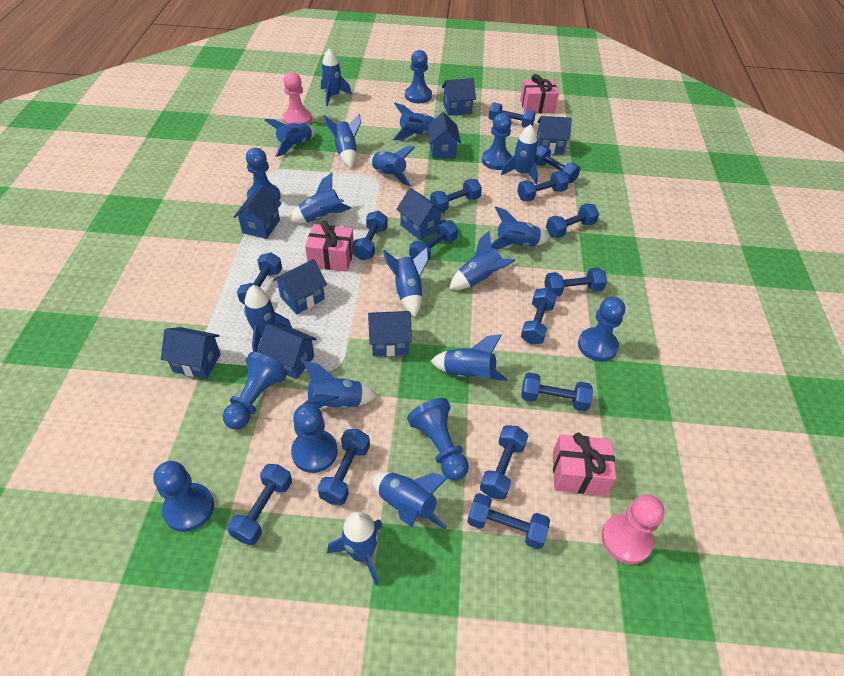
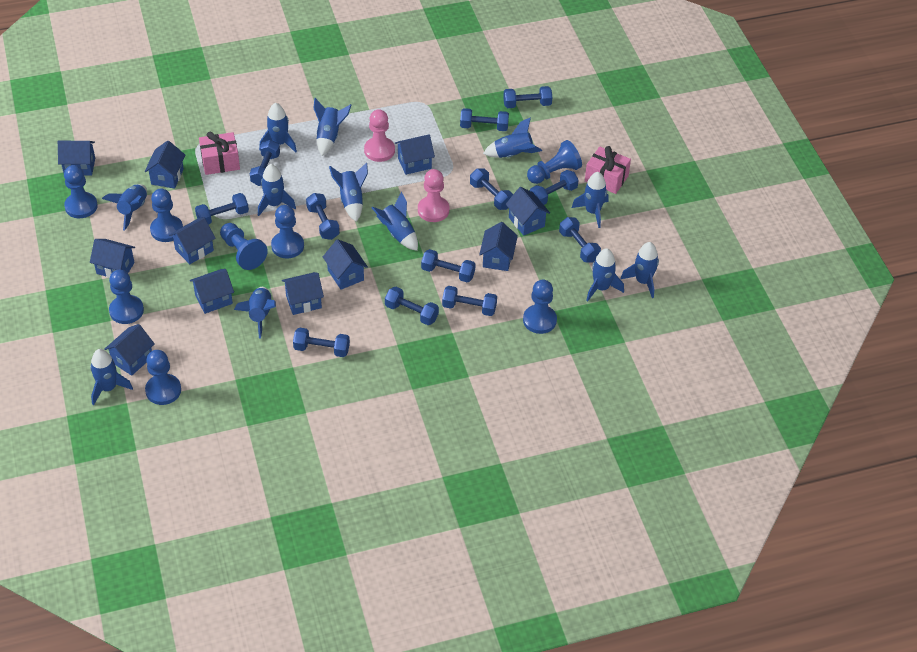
blue dumbbell: [227,464,292,545] [237,252,282,304] [317,429,370,505] [352,211,388,260] [409,220,458,261] [430,179,482,212] [467,493,550,549] [480,425,528,499] [488,102,536,128] [517,171,569,202] [521,288,557,345] [522,372,593,411] [534,146,580,183] [544,267,607,296] [546,203,599,238] = 15 -> [195,193,249,225] [250,140,280,186] [293,327,350,357] [306,193,340,240] [385,287,439,325] [421,249,476,282] [442,286,497,316] [460,108,509,131] [470,168,513,210] [503,86,552,108] [530,170,579,205] [559,217,601,263] = 12
blue house: [161,327,221,379] [234,185,282,239] [257,324,316,379] [273,259,327,314] [368,311,412,356] [396,188,445,240] [427,112,461,158] [442,78,476,116] [537,116,572,154] = 9 -> [58,141,95,176] [90,239,135,278] [104,324,155,376] [145,141,185,189] [169,217,216,264] [190,269,234,314] [282,272,324,315] [323,239,368,290] [395,134,435,175] [479,222,518,271] [506,187,550,236] = 11
blue rocket: [244,285,292,352] [264,119,316,157] [289,173,351,223] [302,361,378,409] [321,48,352,106] [323,114,361,168] [327,511,382,585] [370,146,415,186] [372,472,448,529] [383,247,428,317] [393,103,435,140] [431,334,507,381] [449,230,515,290] [491,206,549,250] [501,124,538,184] = 15 -> [90,349,133,405] [102,184,147,231] [234,287,276,338] [258,164,296,216] [259,103,297,153] [314,98,351,156] [329,163,368,222] [371,192,418,251] [483,117,542,158] [572,172,608,228] [586,248,624,301] [621,242,659,298] = 12
pink gift: [305,220,354,272] [520,74,559,113] [553,433,616,496] = 3 -> [199,132,240,175] [585,146,631,194] = 2

